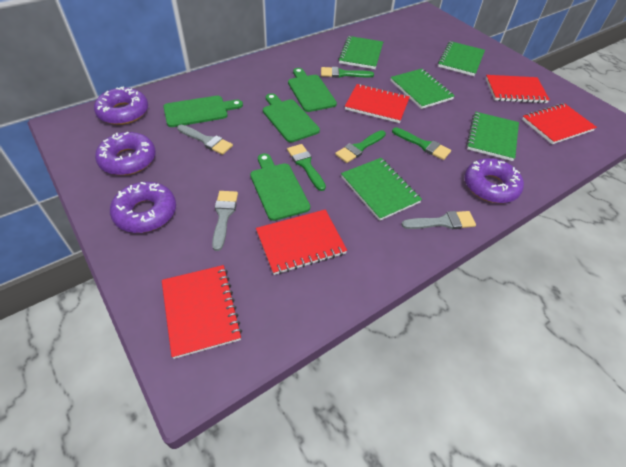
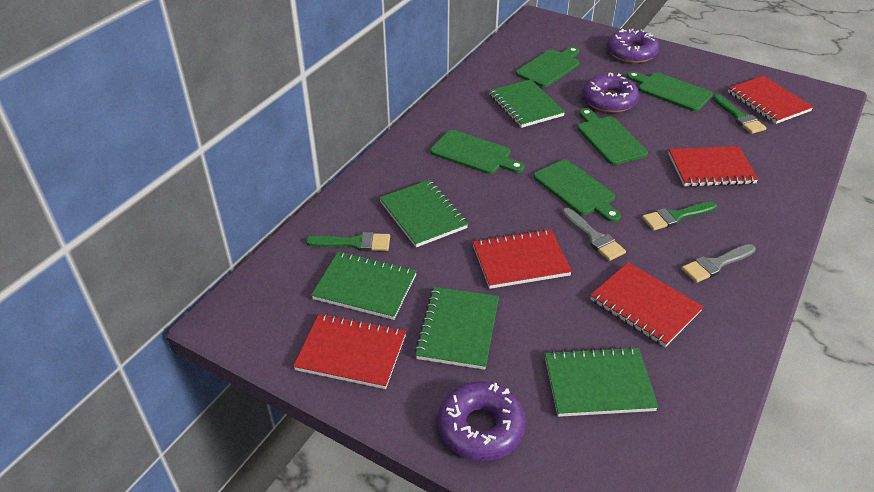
green brush: [287,144,326,191] [321,67,374,78] [335,130,386,163] [392,127,451,160] = 4 -> [306,232,390,251] [642,201,717,231] [713,94,767,134] = 3
green cutting board: [163,96,243,127] [250,153,310,221] [263,93,320,143] [288,68,337,112] = 4 -> [430,130,525,174] [516,47,580,87] [534,159,621,222] [577,108,648,165] [627,71,713,112] = 5
grey brush: [177,125,233,155] [212,191,238,251] [401,211,476,229] = 3 -> [562,208,626,261] [681,244,756,283] = 2
purple donut: [94,86,148,125] [95,132,156,175] [110,182,176,233] [464,158,524,203] = 4 -> [438,381,526,461] [582,72,639,113] [607,28,659,63] = 3

